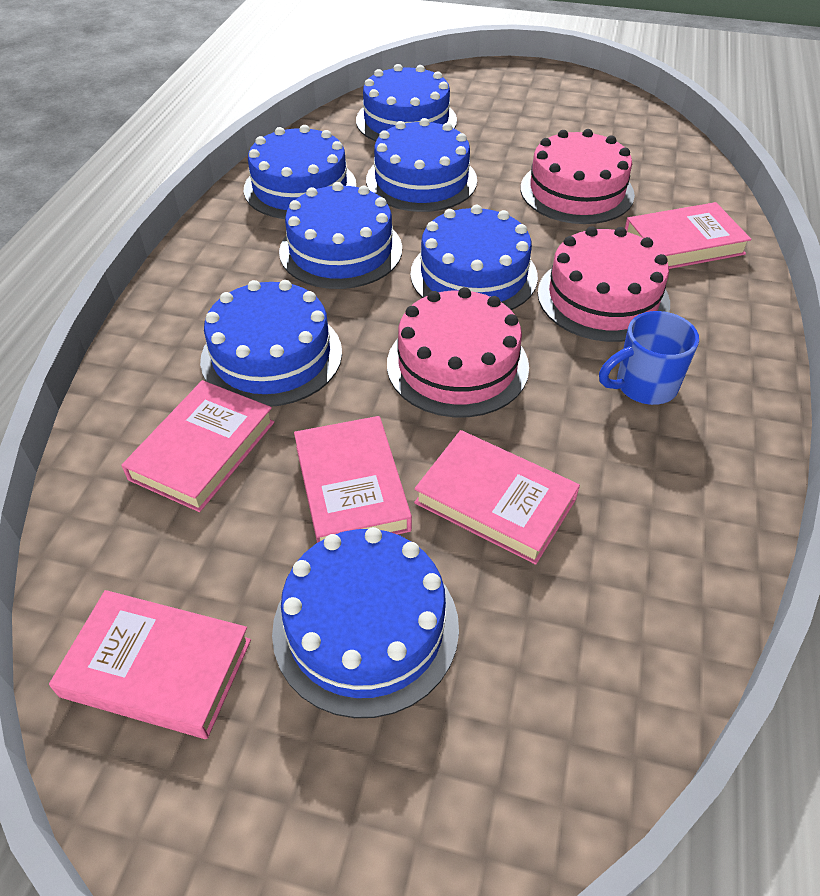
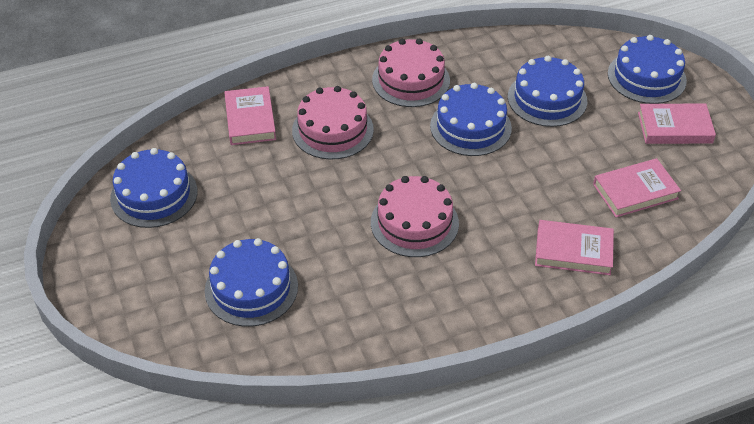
blue cake: [200,280,342,407] [244,125,356,219] [272,527,459,718] [279,182,402,289] [356,64,457,142] [366,118,477,212] [410,205,538,310] = 7 -> [110,148,197,228] [205,238,298,327] [430,83,512,156] [508,56,587,127] [608,35,687,104] = 5
blue mug: [599,311,699,405] = 1 -> none = 0
pink book: [49,590,251,739] [121,380,274,512] [294,416,412,543] [414,430,580,565] [625,202,751,269] = 5 -> [224,86,276,145] [535,220,614,275] [593,158,681,217] [638,104,716,144] = 4

